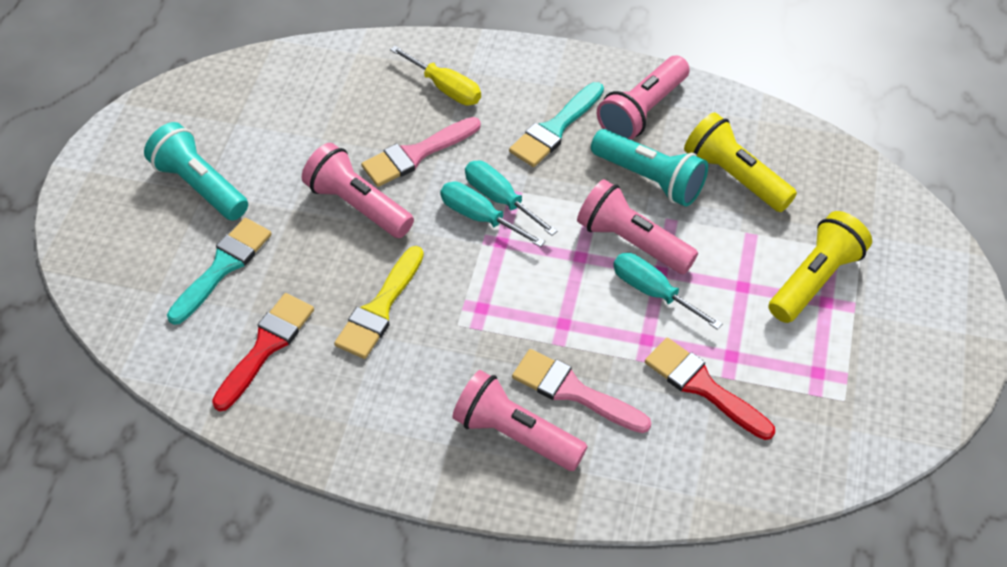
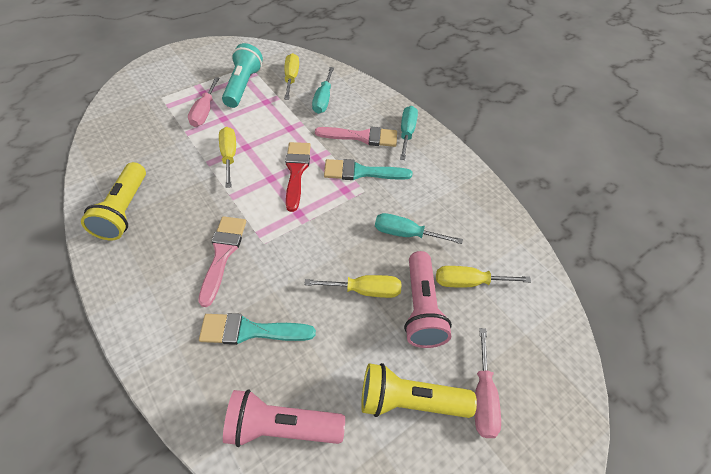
pink flashlight: [302,143,414,238] [452,370,588,471] [577,179,698,274] [597,56,690,140] = 4 -> [223,389,345,447] [404,251,452,348] = 2
pink screwdriver: none = 0 -> [188,77,220,127] [475,328,501,438] = 2
red brush: [212,293,314,411] [645,338,775,440] = 2 -> [285,142,311,212] = 1
turquoise flashlight: [144,122,248,221] [591,129,708,207] = 2 -> [222,43,263,108] = 1
yellow brush: [334,246,424,359] = 1 -> none = 0
yellow screwdriver: [390,46,481,105] = 1 -> [219,127,236,188] [284,53,299,99] [304,275,401,298] [436,266,531,288] = 4

